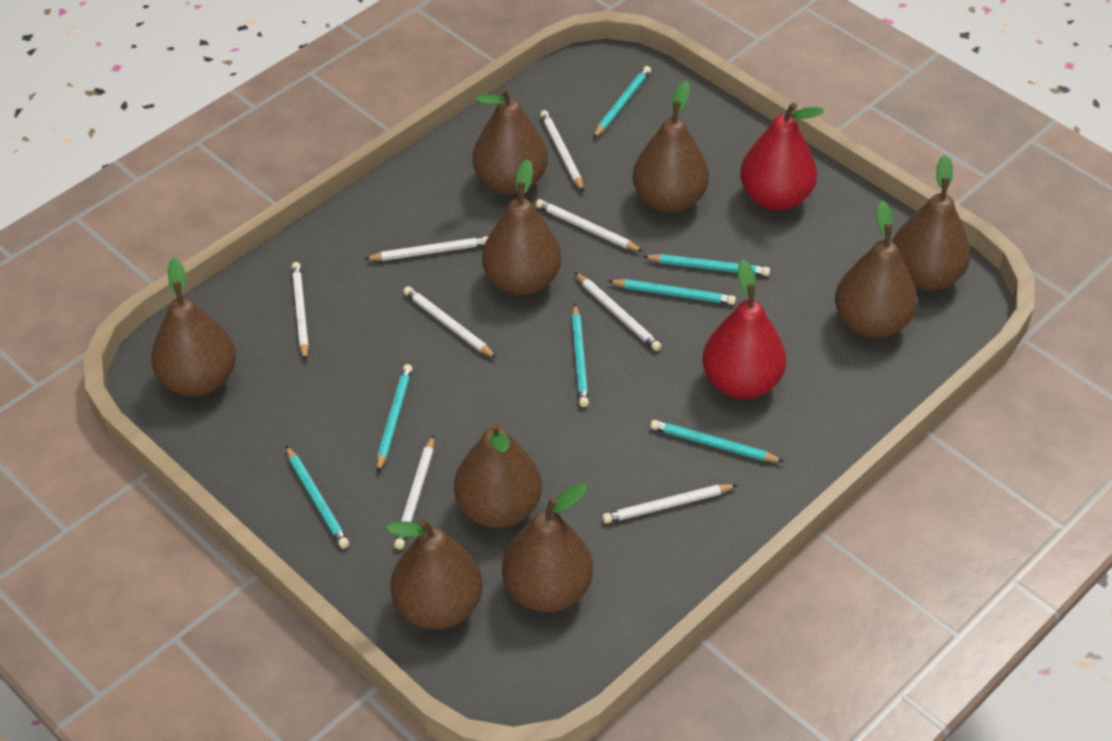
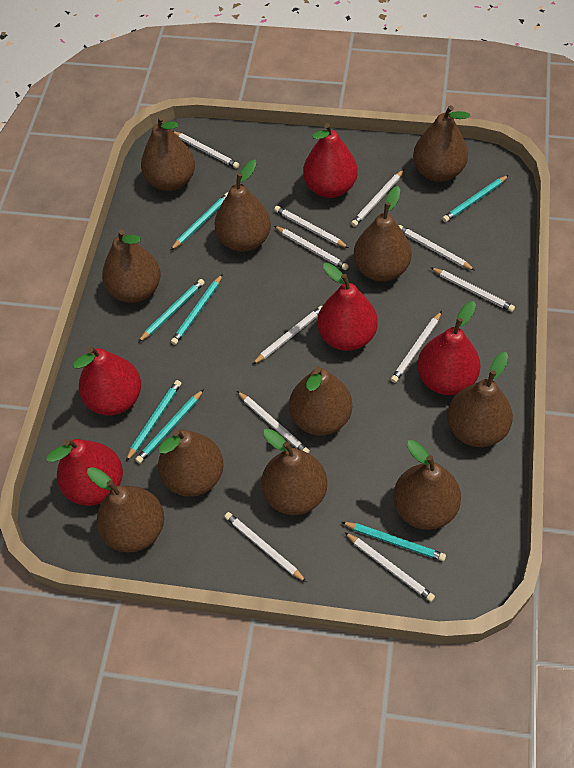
brown pear: [151,257,236,396] [385,518,483,629] [454,421,542,528] [473,87,548,195] [482,159,561,295] [502,483,593,612] [632,81,709,213] [835,200,917,338] [892,155,971,291] = 9 -> [87,467,164,552] [102,229,161,303] [141,116,195,191] [158,430,223,497] [214,160,271,252] [261,428,327,515] [289,367,352,436] [353,186,411,282] [393,440,461,530] [413,105,470,182] [447,352,513,447] = 11
red pear: [703,260,786,399] [740,103,824,211] = 2 -> [46,439,123,506] [73,346,141,415] [303,123,357,198] [317,263,378,351] [417,301,480,395] = 5
white pencil: [292,262,309,361] [365,236,488,261] [394,435,434,549] [403,286,497,359] [536,199,643,252] [540,110,584,192] [574,272,661,351] [602,484,737,524] = 8 -> [172,131,239,168] [224,512,306,582] [237,391,310,453] [252,306,322,365] [274,206,349,248] [274,226,349,270] [344,532,435,602] [351,169,404,227] [391,311,442,383] [399,225,475,270] [430,267,515,312] = 11

